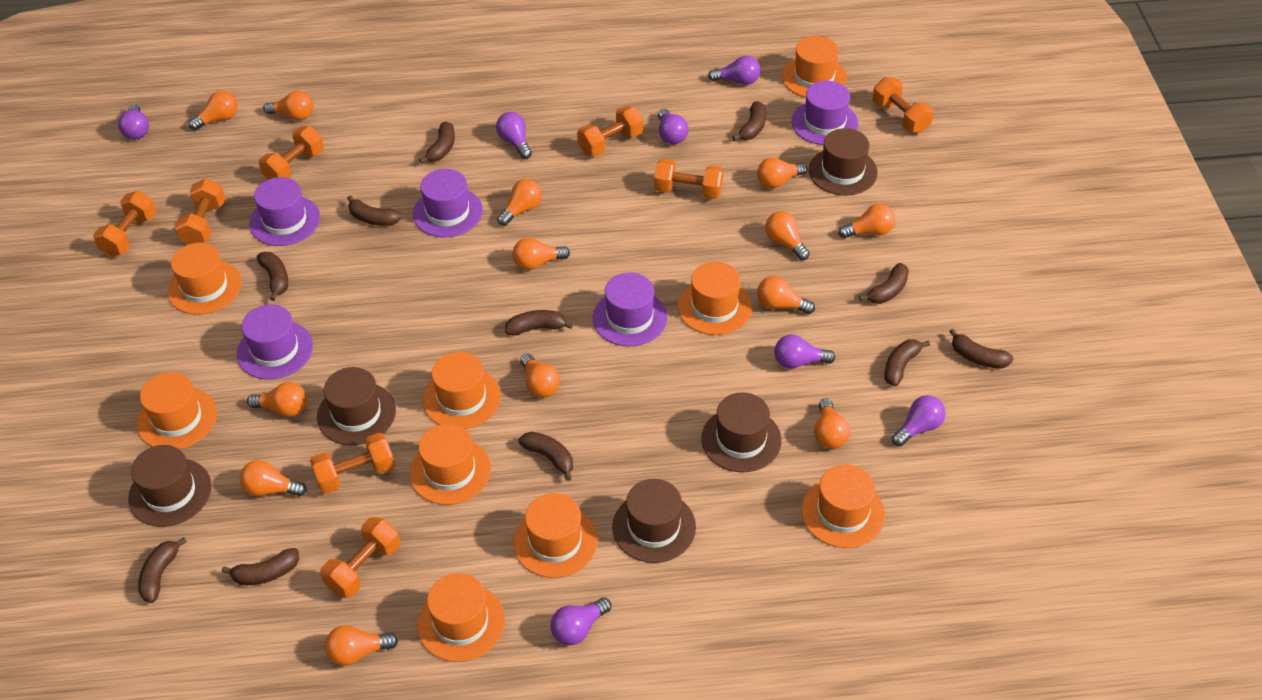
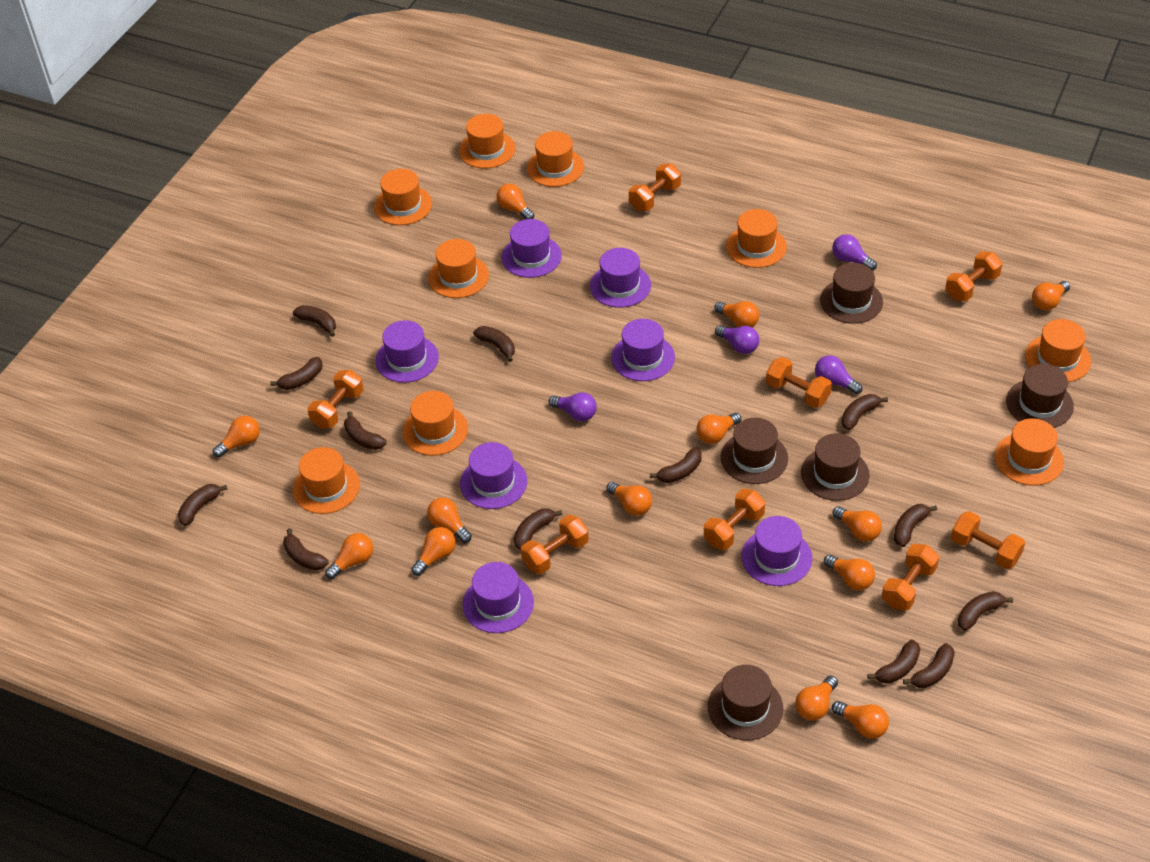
brown banana: [138,537,187,603] [222,548,299,585] [257,252,288,301] [347,195,402,226] [419,121,455,164] [505,310,573,336] [518,432,573,481] [732,101,766,141] [859,263,909,304] [884,339,930,386] [949,329,1013,369] = 11 -> [178,484,227,526] [270,357,323,390] [283,528,329,571] [293,305,336,337] [344,411,387,450] [473,326,515,362] [514,508,562,550] [650,448,702,483] [841,394,888,430] [867,640,920,684] [894,504,937,547] [903,643,955,688] [958,591,1013,631] = 13
purple hat: [237,304,313,380] [249,177,320,246] [413,169,483,237] [593,273,667,346] [792,81,858,145] = 5 -> [375,320,439,383] [460,442,527,509] [462,562,534,633] [501,219,562,278] [590,248,651,308] [611,319,675,381] [741,516,812,586] = 7
purple light bulb: [118,104,149,140] [496,112,532,159] [550,597,611,645] [658,109,688,144] [708,56,761,85] [774,334,835,369] [892,395,946,447] = 7 -> [549,392,597,421] [715,325,759,354] [815,355,862,394] [832,234,877,270] = 4

